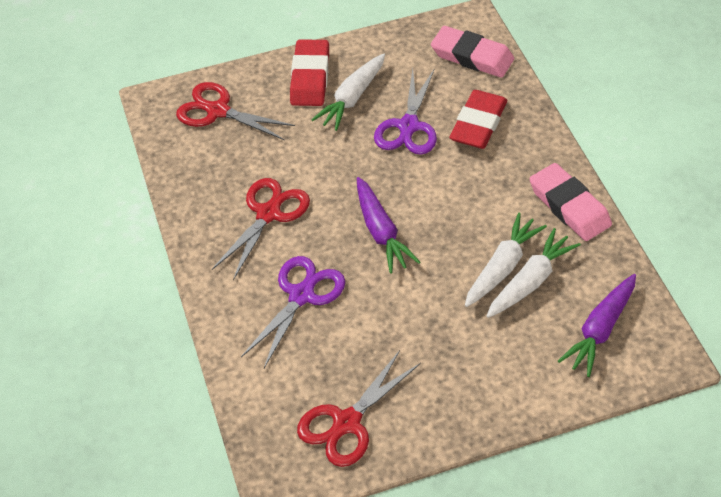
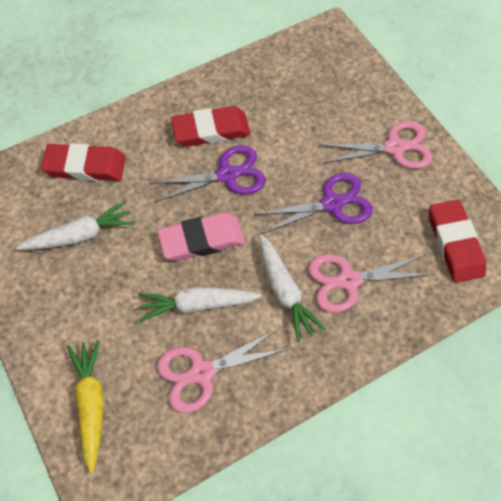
pink eraser: [431,26,514,78] [530,163,612,241] = 2 -> [157,213,245,261] = 1
pink scissors: none = 0 -> [157,328,288,413] [308,254,434,313] [319,121,433,169] = 3
purple carrot: [357,177,420,274] [558,274,636,377] = 2 -> none = 0
red eraser: [290,39,329,106] [449,90,507,149] = 2 -> [41,143,125,181] [171,106,250,146] [429,200,486,283] = 3
red scissors: [176,82,295,140] [212,178,310,280] [297,350,421,467] = 3 -> none = 0
yellow carrot: none = 0 -> [67,340,104,474] = 1

